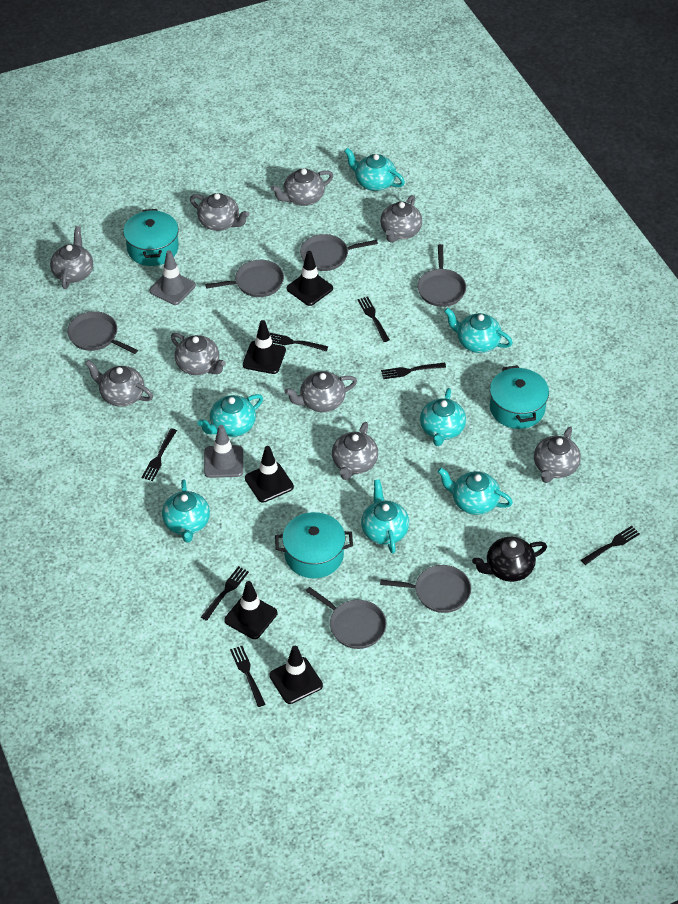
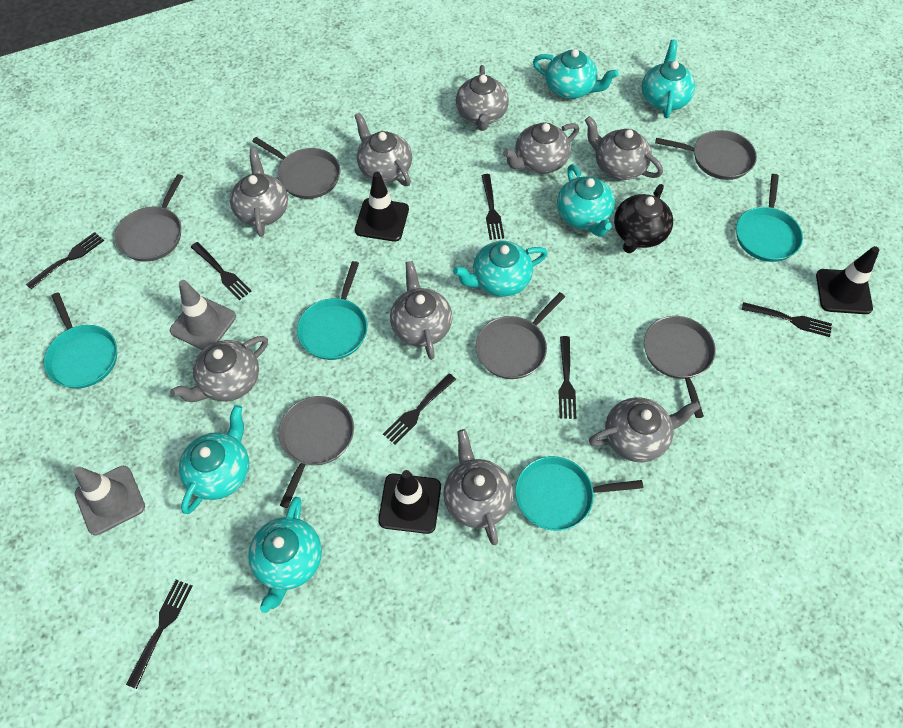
black traffic cone: [224,581,277,639] [243,320,286,374] [245,446,294,502] [269,646,323,704] [287,251,333,306] = 5 -> [355,172,409,241] [378,470,441,534] [816,246,879,314] = 3
turquoise pan: none = 0 -> [44,293,117,389] [297,261,367,360] [515,456,643,531] [736,174,803,262] = 4
turquoise pot: [123,209,179,266] [275,512,353,578] [490,365,549,429] = 3 -> none = 0
turquoise teapot: [162,479,210,543] [198,394,263,437] [344,148,405,191] [361,479,409,554] [420,388,466,446] [438,468,513,515] [444,308,513,353] = 7 -> [179,405,249,514] [248,497,322,613] [453,241,548,297] [533,49,618,99] [557,164,615,237] [642,40,695,118] = 6

